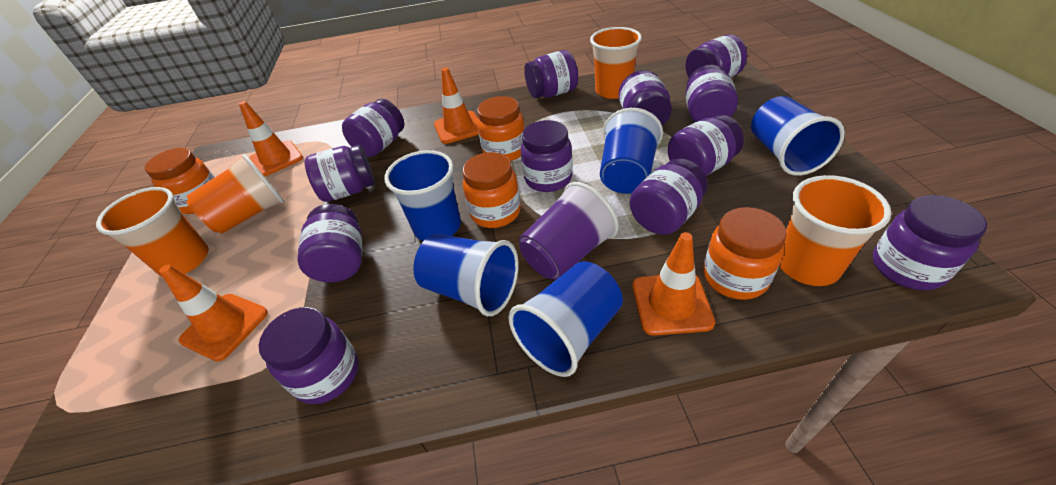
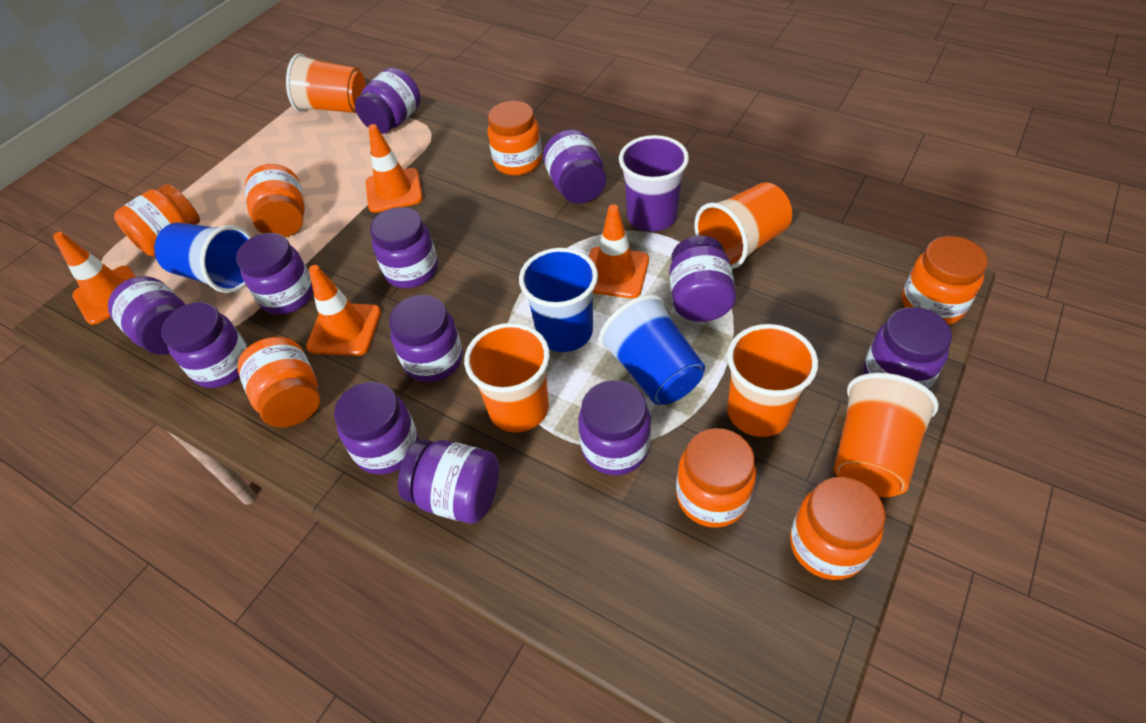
blue cup: [384,150,461,241] [413,234,519,316] [508,261,623,377] [600,108,663,194] [751,96,845,176] = 5 -> [154,222,252,293] [519,248,598,352] [599,294,705,405] = 3
orange cup: [96,187,209,277] [186,154,284,234] [590,27,642,99] [780,175,892,286] = 4 -> [286,53,366,113] [464,323,550,433] [695,182,793,269] [727,324,818,437] [834,373,939,497] = 5
orange jar: [145,148,215,214] [463,152,521,228] [477,96,525,161] [703,207,787,300] = 4 -> [114,183,200,256] [238,337,320,428] [245,164,305,237] [487,101,542,175] [676,428,756,528] [790,477,886,580] [902,236,988,325] = 7

